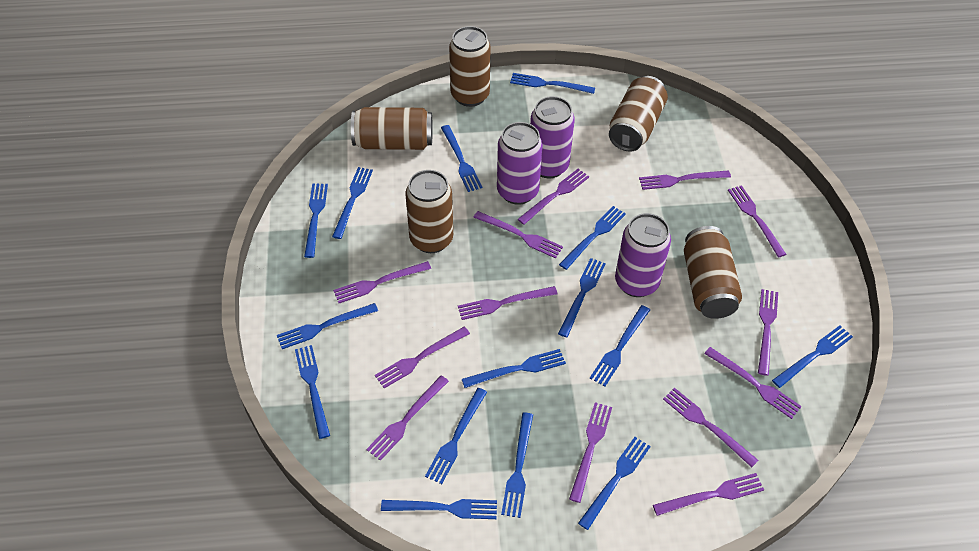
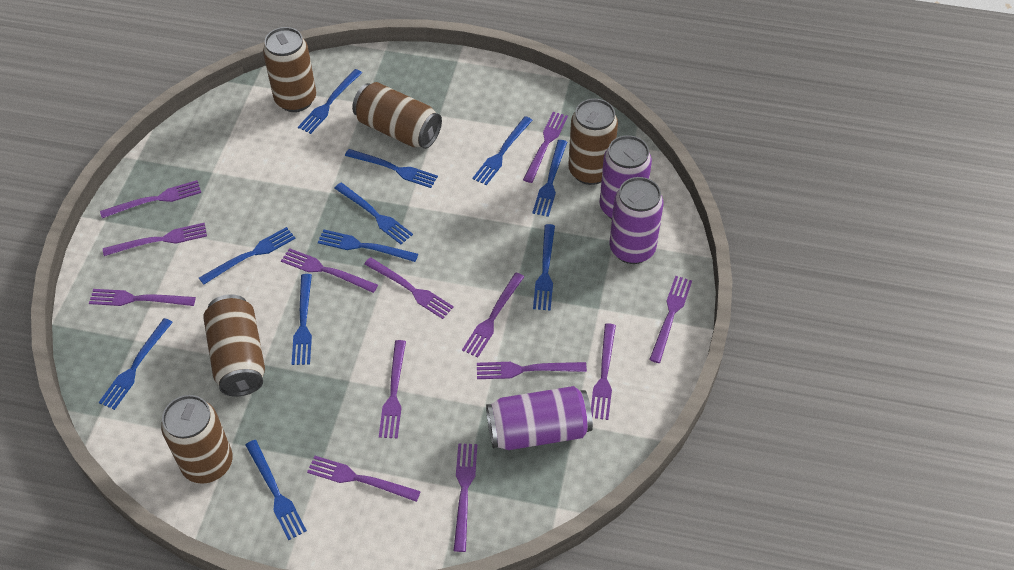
blue fork: [277,303,378,349] [295,345,330,439] [304,184,328,258] [332,167,373,239] [381,499,497,519] [425,388,487,484] [441,125,482,192] [462,349,566,388] [501,412,533,518] [510,73,595,94] [558,258,606,337] [559,206,626,270] [578,437,651,530] [590,305,650,386] [772,325,853,388] = 15 -> [99,318,173,410] [199,227,296,285] [246,440,307,540] [292,274,312,365] [298,69,362,134] [318,230,418,262] [334,183,413,244] [345,149,438,188] [472,116,533,185] [532,140,567,217] [533,224,555,311] = 11

